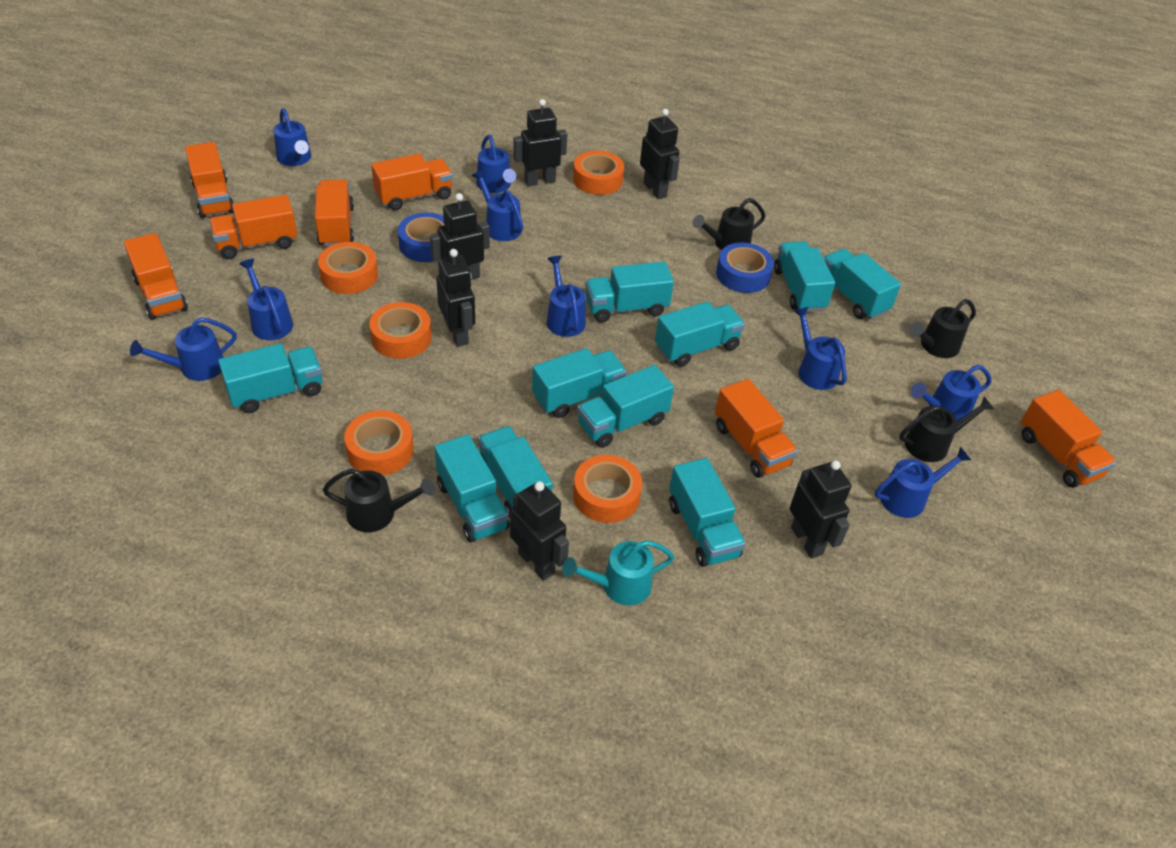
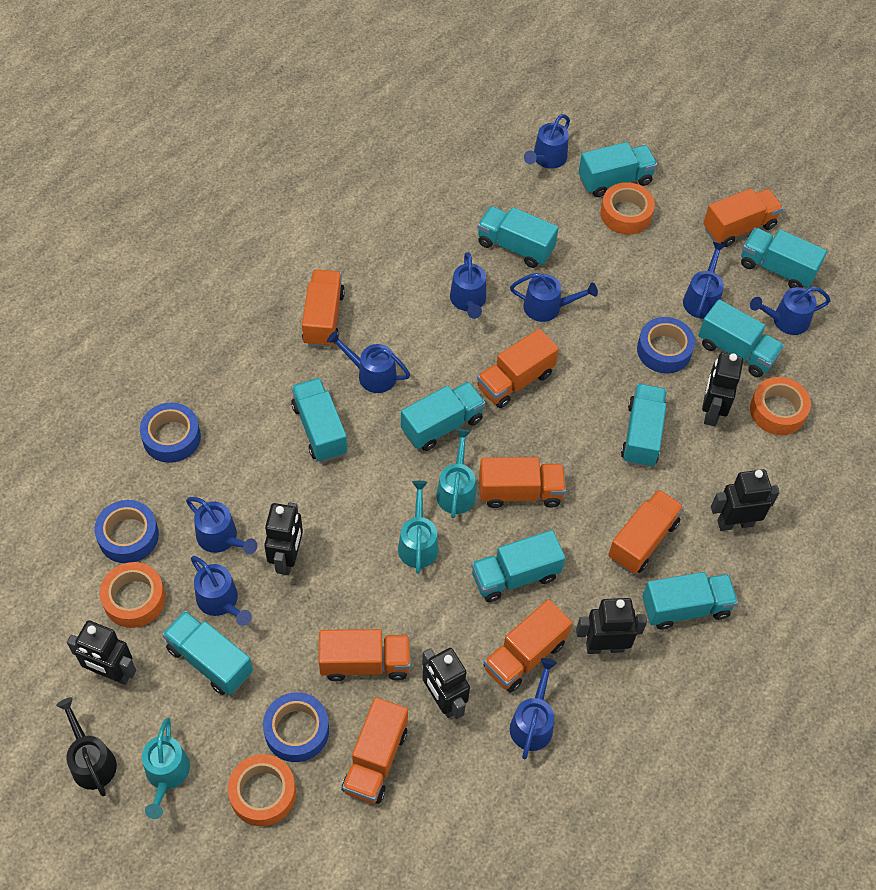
black watering can: [323,469,435,532] [693,198,766,250] [899,397,994,462] [909,299,976,358] = 4 -> [56,697,117,796] = 1
blue tape: [398,212,445,262] [716,243,774,293] = 2 -> [95,500,159,563] [140,402,201,463] [263,692,329,762] [637,317,695,373] = 4
orange tape: [318,242,378,294] [344,410,414,476] [369,302,432,359] [573,150,624,195] [573,455,642,523] = 5 -> [100,562,166,628] [228,754,296,826] [601,182,655,235] [750,377,811,435] = 4
orange truck: [124,233,188,320] [185,142,234,218] [209,195,298,259] [315,180,354,247] [371,153,453,210] [715,379,798,478] [1021,390,1116,488] = 7 -> [302,269,345,347] [319,629,411,681] [342,697,408,804] [477,329,559,408] [479,457,566,508] [484,599,572,693] [608,489,684,574] [703,188,783,247] = 8
turquoise watering can: [562,540,674,606] = 1 -> [142,718,190,819] [398,481,439,574] [436,429,476,518] = 3

